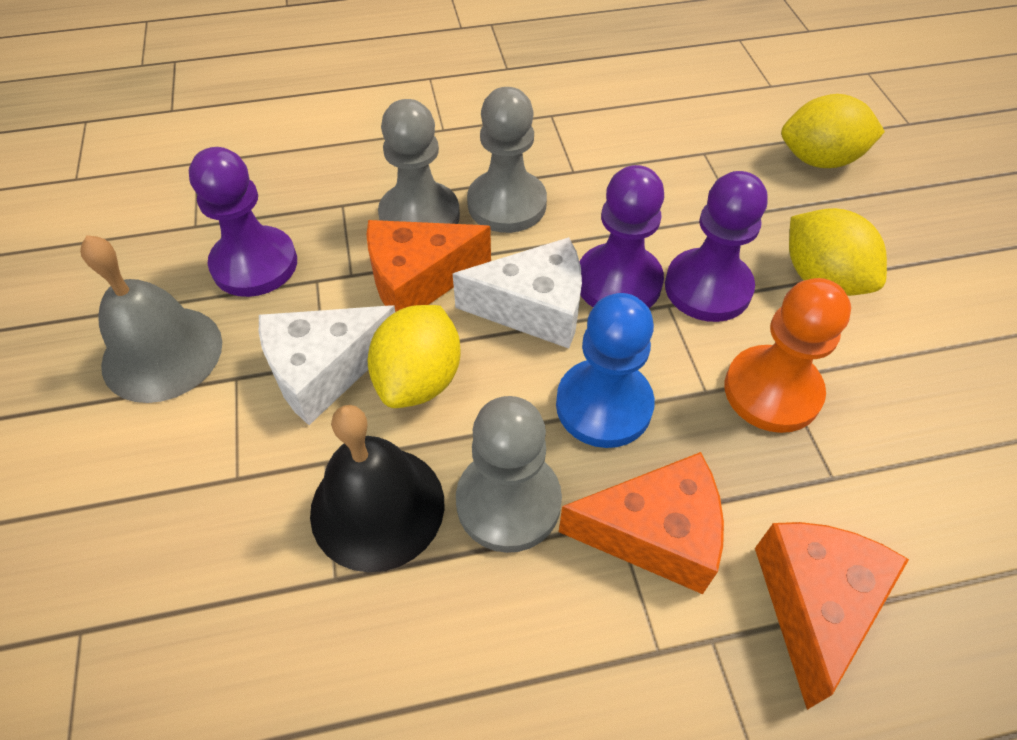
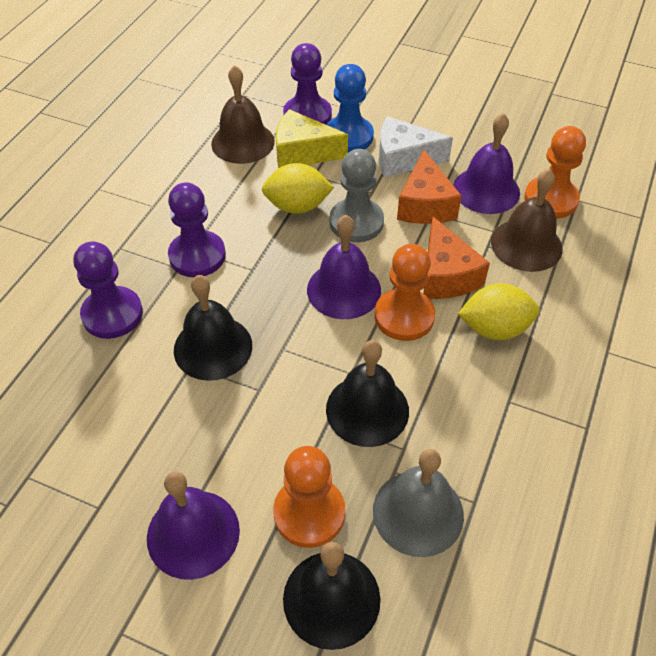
black bell: [310,405,445,572] = 1 -> [174,275,252,381] [283,542,381,650] [326,340,409,447] = 3
brown bell: none = 0 -> [211,65,275,164] [491,169,563,272] = 2
grey pawn: [378,99,460,224] [456,396,562,553] [467,87,547,233] = 3 -> [330,149,384,242] = 1
orange cheese: [366,220,491,312] [559,452,724,594] [755,522,909,710] = 3 -> [397,150,462,224] [423,217,490,299] = 2
orange pawn: [724,278,851,433] = 1 -> [273,446,345,548] [375,244,435,341] [524,126,586,219] = 3
purple bell: none = 0 -> [147,471,240,580] [307,215,381,319] [453,113,520,214] = 3
white cheese: [259,305,395,425] [453,237,582,349] = 2 -> [379,116,453,177] = 1
yellow cheese: none = 0 -> [276,109,348,168] = 1
yellow lemon: [368,305,461,408] [781,94,885,168] [789,208,887,296] = 3 -> [262,163,334,214] [458,283,540,340] = 2

